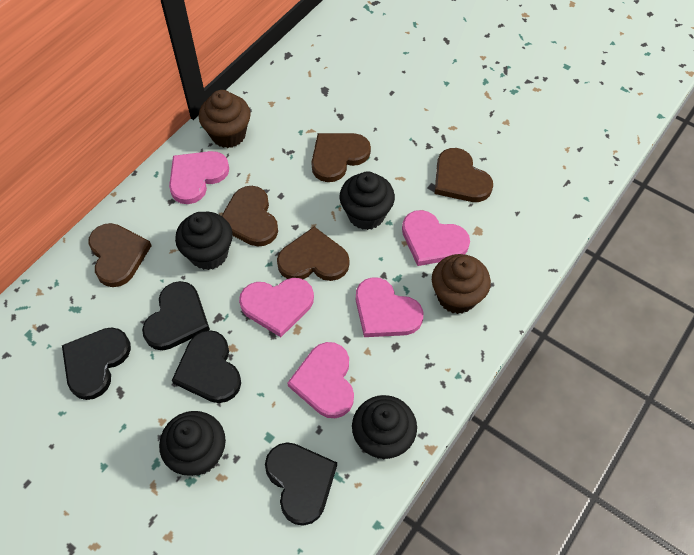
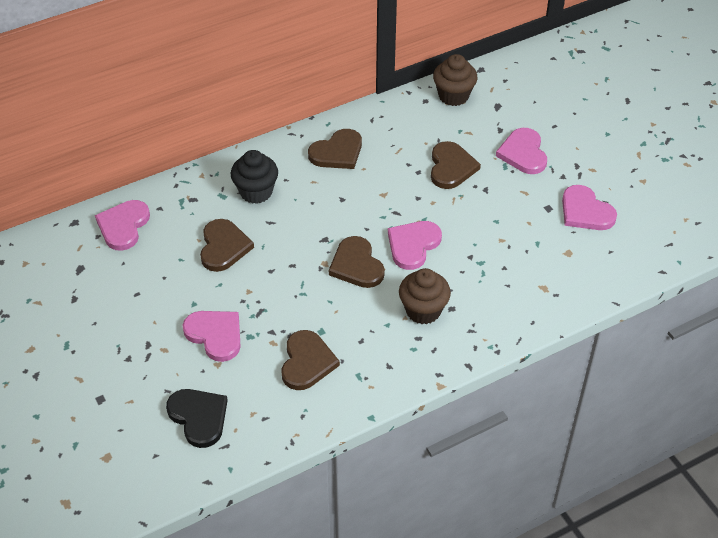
black cupcake: [159,411,226,476] [175,212,233,270] [339,172,395,230] [352,395,417,460] = 4 -> [231,150,278,204] = 1
black heart: [62,327,131,400] [142,281,210,350] [172,330,241,403] [265,442,337,526] = 4 -> [166,389,228,448] = 1

